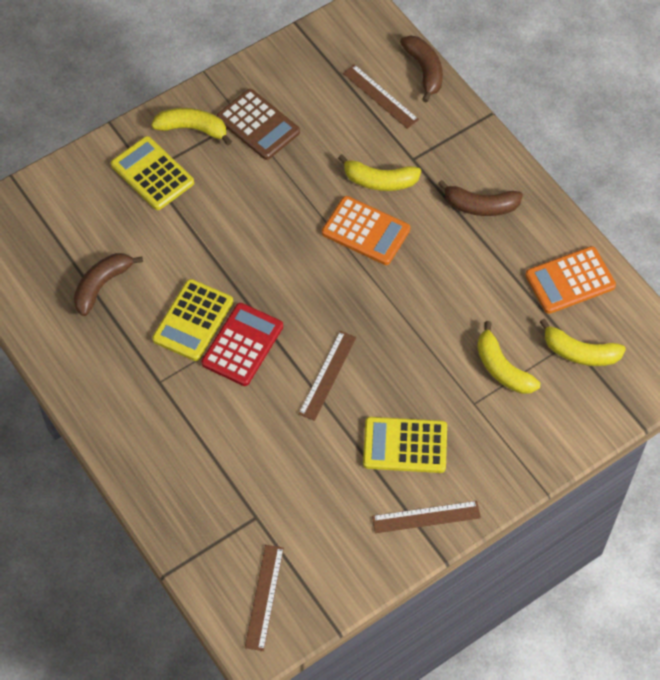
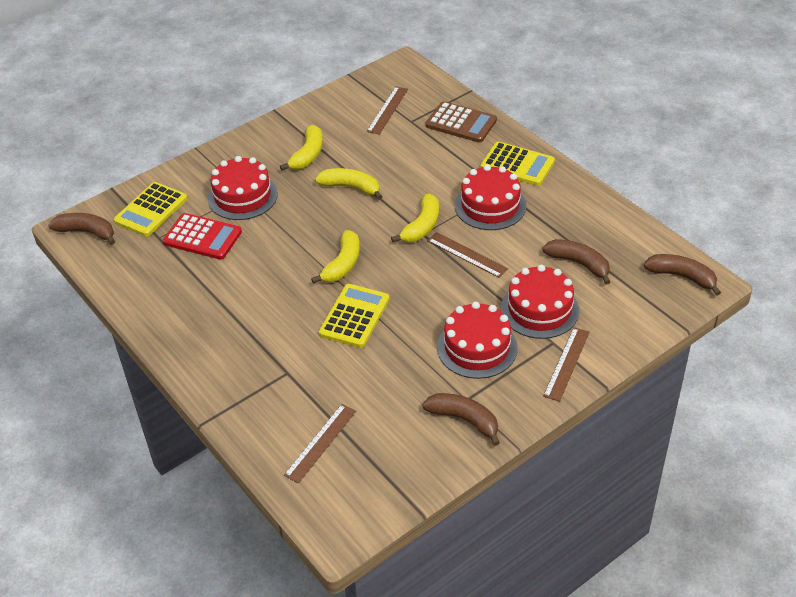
brown banana: [74,253,143,316] [400,35,443,102] [438,180,523,216] = 3 -> [49,213,115,245] [422,393,500,446] [542,239,610,285] [644,254,721,296] = 4
orange calculator: [322,196,410,265] [525,246,616,314] = 2 -> none = 0
red cake: none = 0 -> [208,156,278,220] [437,302,518,379] [455,165,526,230] [501,265,579,339] = 4

